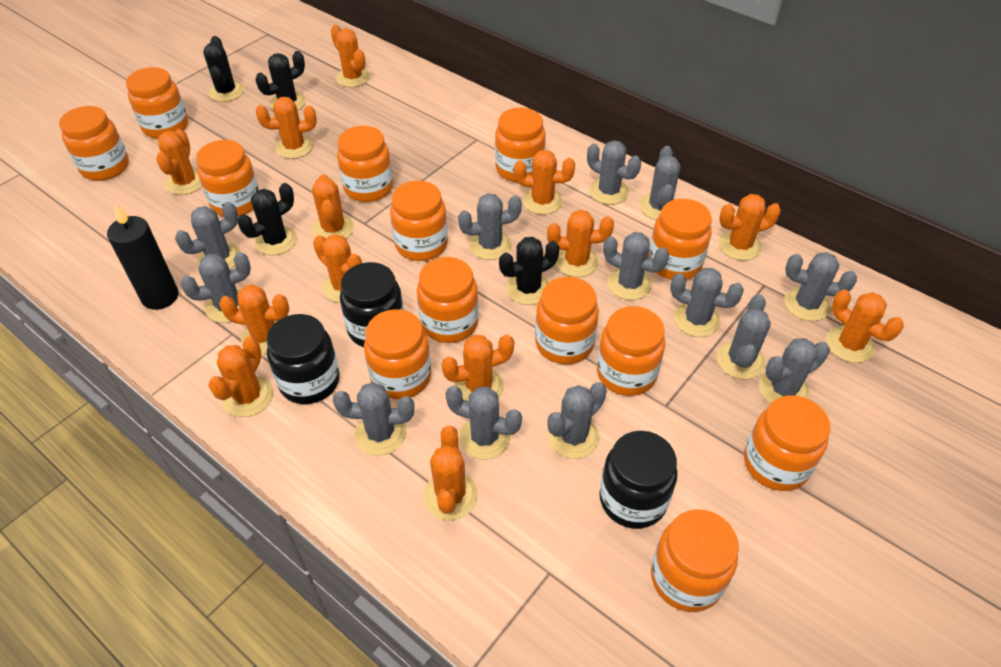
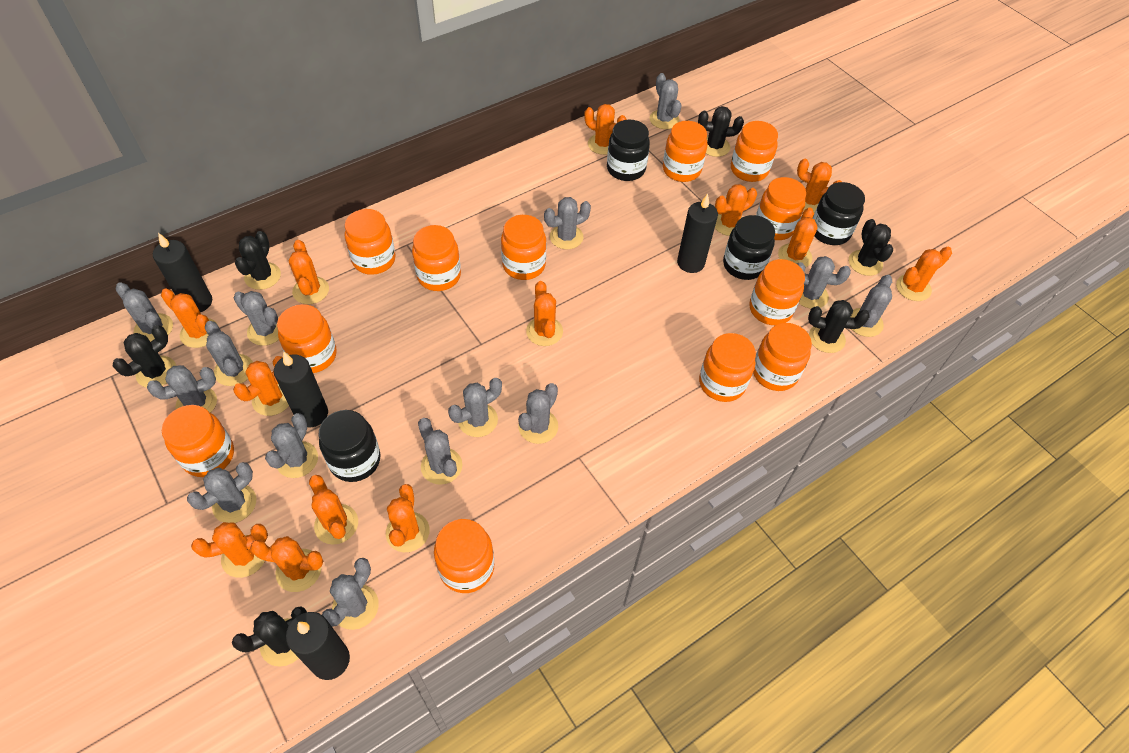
black cactus: [203,36,244,102] [238,183,297,255] [255,51,306,110] [499,237,559,305] = 4 -> [113,325,176,388] [232,606,307,667] [235,231,281,290] [698,106,744,157] [808,300,869,353] [849,219,893,276] = 6
black candle: [107,204,178,310] = 1 -> [153,233,212,312] [274,351,328,427] [286,612,350,680] [677,194,718,273] = 4
black jar: [266,314,340,404] [340,262,404,347] [599,431,678,529] = 3 -> [319,410,380,482] [607,120,650,181] [723,215,775,280] [813,182,865,245] = 4
grey cactus: [175,202,241,269] [181,252,251,323] [333,382,414,456] [445,386,522,460] [458,193,522,260] [547,382,607,459] [587,140,641,205] [603,232,669,300] [640,146,681,220] [670,268,744,337] [717,295,771,379] [759,338,830,404] [784,252,857,321] = 13 -> [116,282,173,342] [147,365,217,413] [187,462,256,523] [205,321,253,386] [233,291,279,346] [265,413,318,478] [322,558,379,630] [418,418,462,485] [448,378,502,437] [518,383,558,444] [544,197,591,249] [650,73,682,129] [797,256,851,309] [851,275,892,337] = 14
orange jar: [59,106,129,181] [126,67,188,139] [196,140,259,217] [337,126,393,202] [364,309,431,399] [390,181,448,261] [417,257,479,343] [495,107,546,182] [535,277,599,364] [597,306,665,396] [649,199,712,280] [651,509,739,612] [744,395,830,491] = 13 -> [162,405,234,477] [277,304,337,373] [345,209,396,275] [412,225,461,291] [434,519,494,593] [501,215,546,280] [663,121,707,182] [699,333,756,402] [731,121,778,182] [749,259,805,325] [753,323,812,391] [756,177,806,240] = 12

